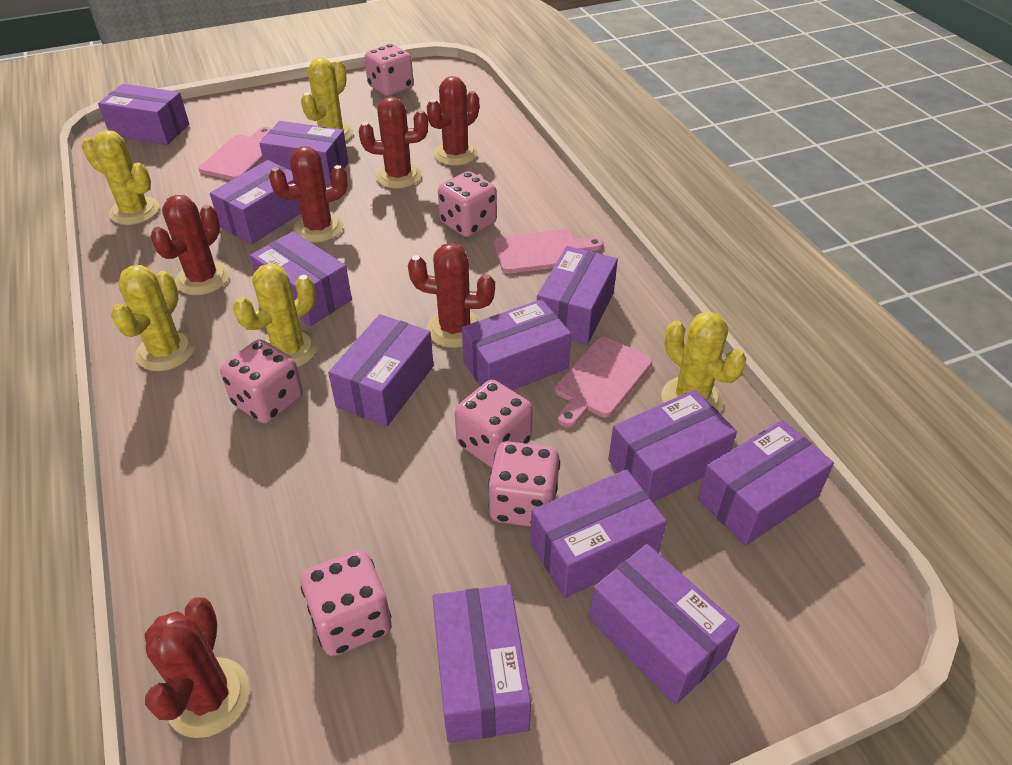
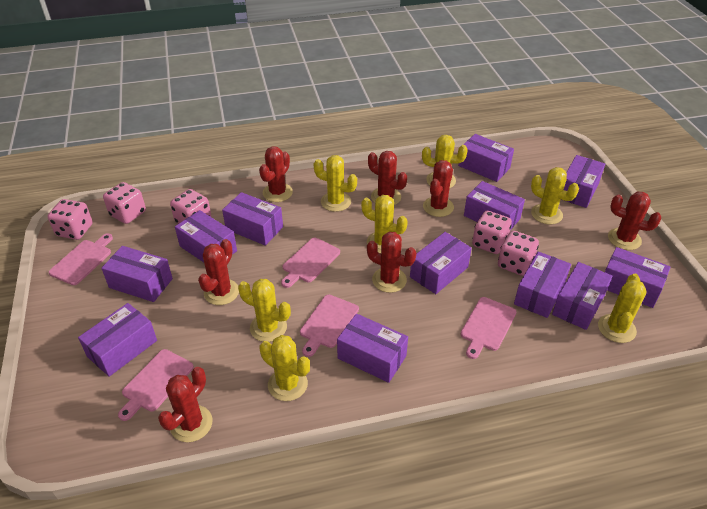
pink cutting board: [199,127,271,180] [494,229,604,273] [555,337,653,427] = 3 -> [49,233,113,285] [118,349,194,421] [281,238,340,288] [300,295,359,357] [460,297,516,359] = 5
pink dice: [220,339,303,424] [301,550,392,656] [364,44,414,96] [438,171,497,237] [455,380,533,468] [488,441,560,527] = 6 -> [47,199,93,240] [103,182,146,224] [170,189,211,224] [472,211,512,254] [498,231,539,276] = 5
red cactus: [145,598,250,738] [150,195,230,295] [269,146,348,242] [359,97,428,189] [408,243,495,348] [427,76,479,166] = 6 -> [158,367,212,442] [198,239,239,305] [259,146,293,202] [367,232,416,293] [368,151,407,205] [423,160,454,217] [608,192,661,250] = 7
yellow cactus: [82,130,160,225] [111,265,196,371] [233,263,318,367] [301,58,353,141] [661,311,746,412] = 5 -> [238,279,291,342] [259,335,310,401] [313,155,357,212] [361,195,408,254] [422,135,468,188] [531,167,579,224] [598,274,647,343] = 7

